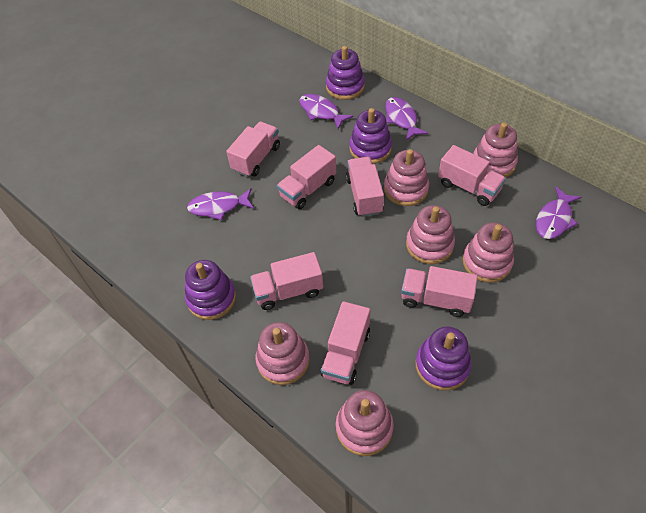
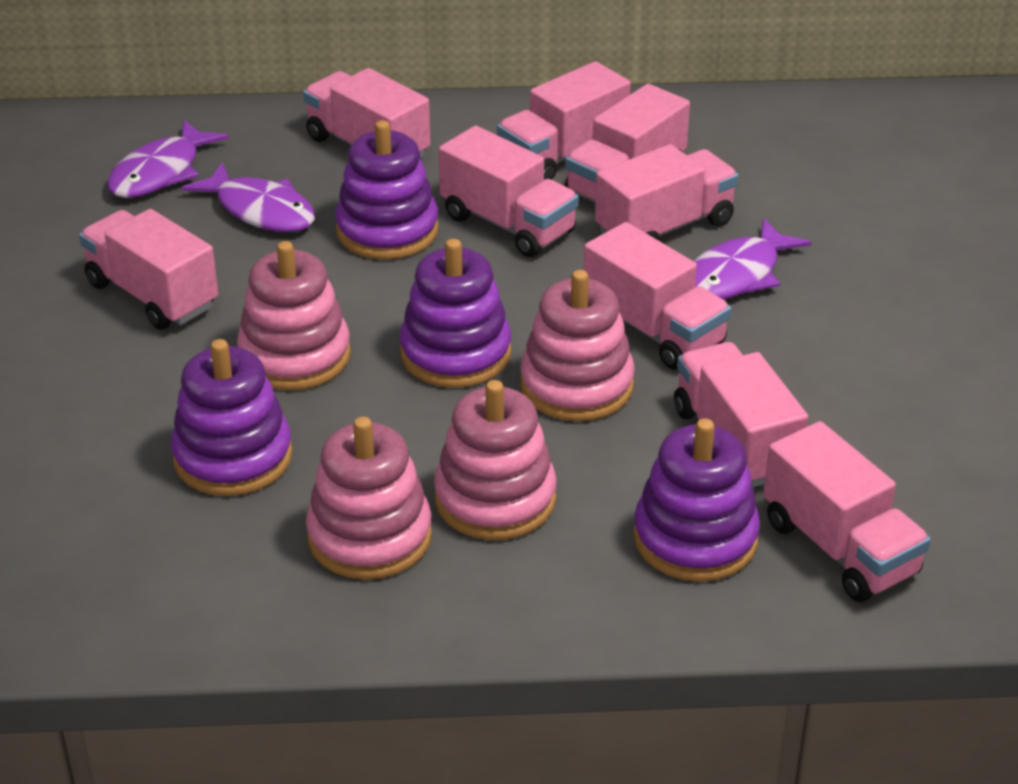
pink stacking toy: [256,322,310,385] [336,390,394,456] [384,149,429,206] [406,205,455,264] [463,223,514,283] [473,123,518,178] = 6 -> [237,241,351,390] [306,417,432,580] [434,380,557,540] [520,270,635,421] = 4
pink truck: [226,122,280,177] [250,252,323,310] [277,145,336,209] [321,301,370,385] [346,157,384,217] [401,266,478,317] [438,145,506,206] = 7 -> [79,209,218,330] [303,68,431,159] [439,126,579,257] [497,61,631,180] [565,84,690,202] [584,222,731,370] [595,144,739,241] [674,342,809,488] [763,421,931,602] = 9
purple fish: [187,188,254,220] [300,94,353,129] [385,97,428,141] [536,187,581,239] = 4 -> [107,120,229,198] [182,162,315,232] [694,218,811,299] = 3

